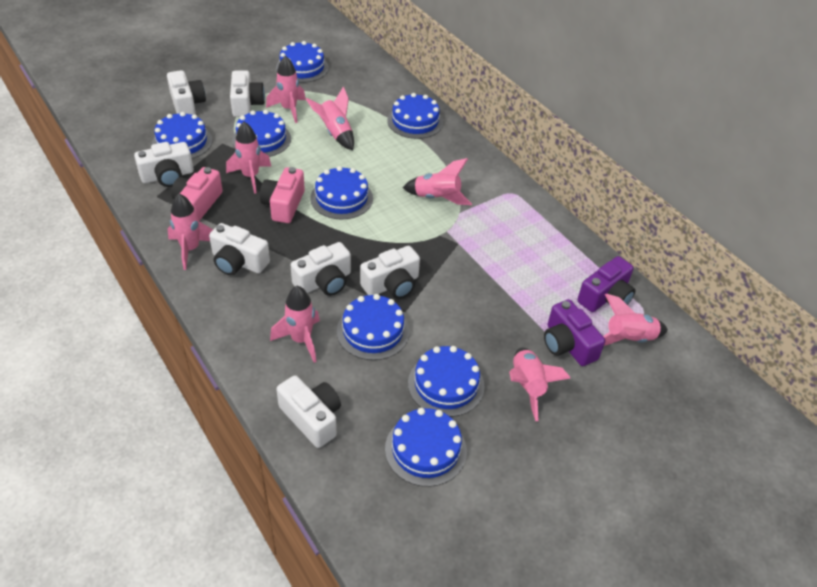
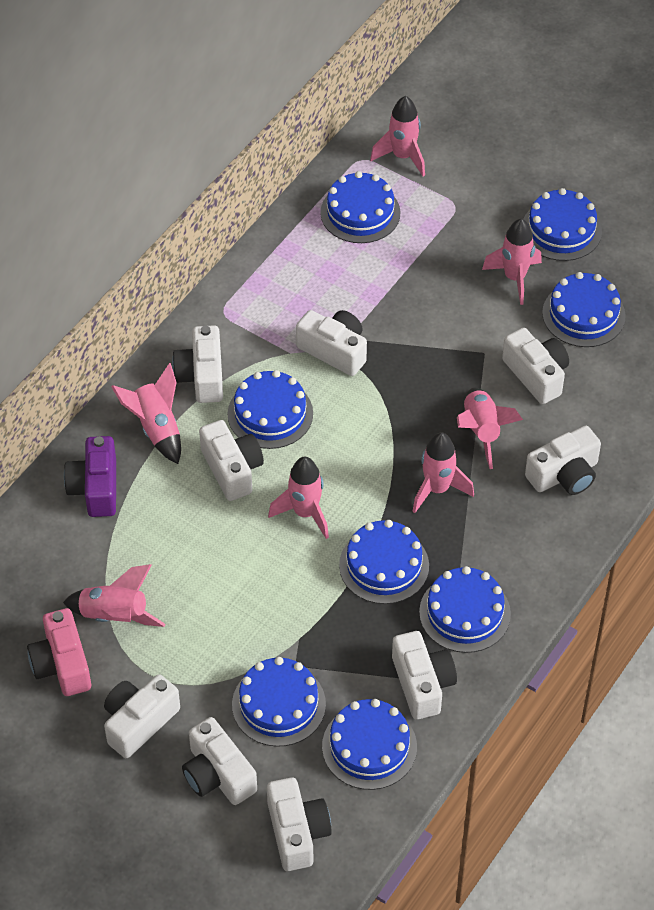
pink camera: [171,167,223,221] [260,167,305,223] = 2 -> [27,608,91,696] = 1
pink rocket: [167,194,213,270] [226,122,271,194] [266,56,306,123] [270,286,320,363] [306,86,354,150] [403,158,472,205] [509,348,570,421] [603,294,668,345] = 8 -> [63,564,165,627] [111,363,181,464] [268,457,329,539] [370,96,425,176] [412,432,474,513] [457,388,523,469] [482,219,542,305] = 7
purple camera: [544,299,605,366] [577,256,636,312] = 2 -> [64,436,116,517] = 1
white camera: [134,142,194,187] [167,70,206,115] [209,223,270,275] [230,70,265,117] [276,375,341,448] [291,242,351,296] [360,246,420,299] = 7 -> [104,674,180,758] [172,325,223,403] [182,717,257,805] [199,420,264,501] [267,777,332,871] [296,310,367,376] [392,631,457,720] [502,328,569,404] [525,426,601,495] = 9

